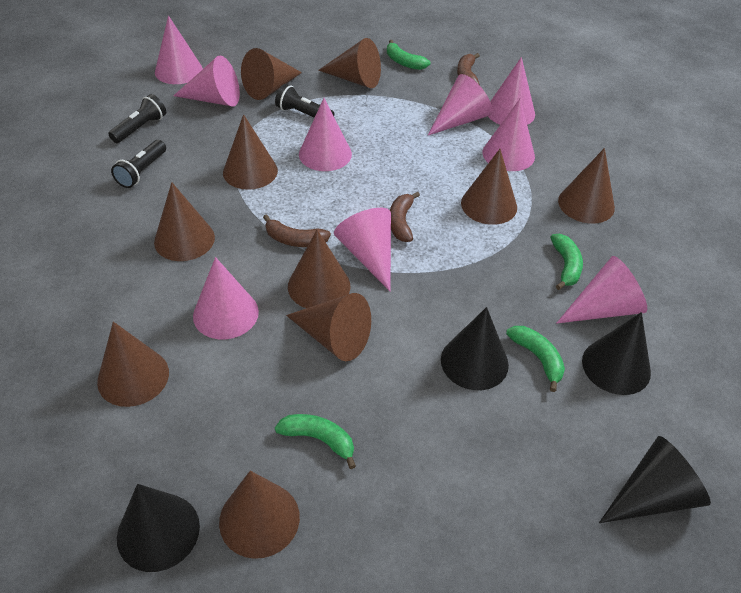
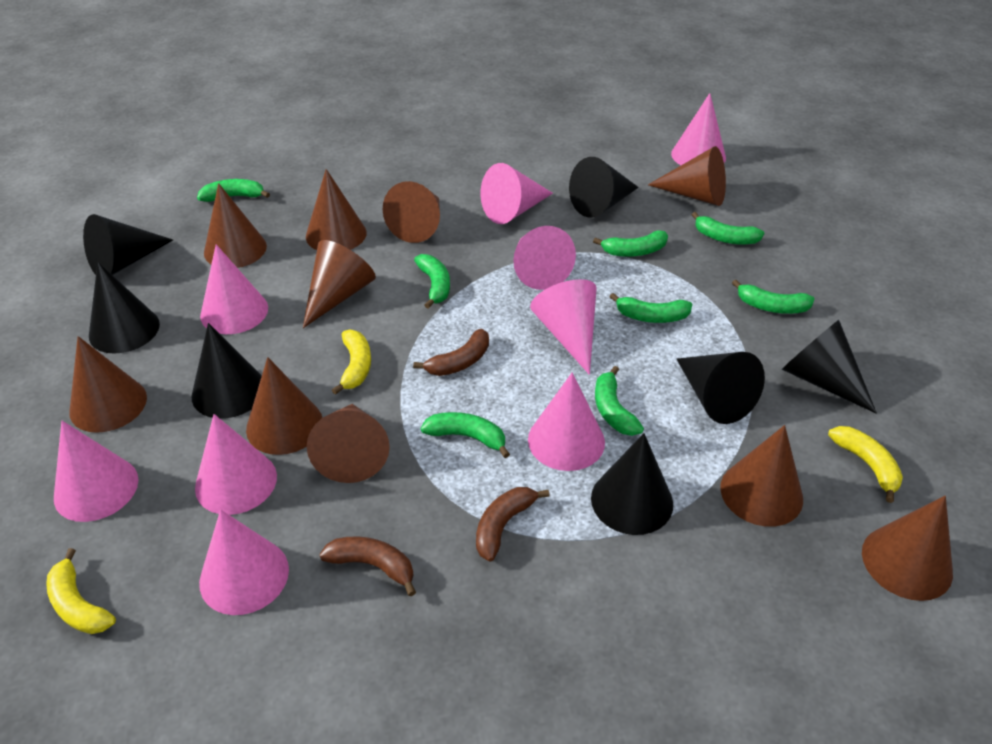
black cone: [117,484,200,572] [441,307,509,390] [582,312,651,395] [599,436,711,523] = 4 -> [83,214,173,275] [89,262,160,354] [192,323,262,418] [569,157,639,218] [591,433,673,535] [677,352,765,424] [782,320,877,414] = 7
black flashlight: [108,94,166,143] [111,140,166,188] [275,84,334,118] = 3 -> none = 0
green banana: [275,414,356,469] [387,40,430,70] [506,326,565,392] [550,234,583,290] = 4 -> [197,179,270,202] [414,254,450,309] [421,412,510,458] [593,230,668,257] [595,366,644,436] [610,293,692,323] [692,212,764,245] [732,280,814,314] = 8
yellow banana: none = 0 -> [46,548,116,634] [332,330,371,395] [828,426,903,503] = 3

